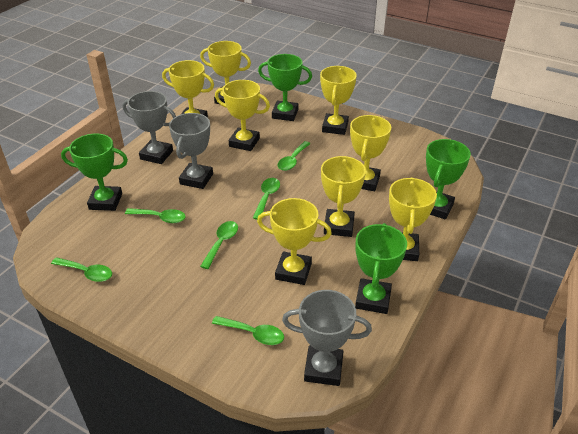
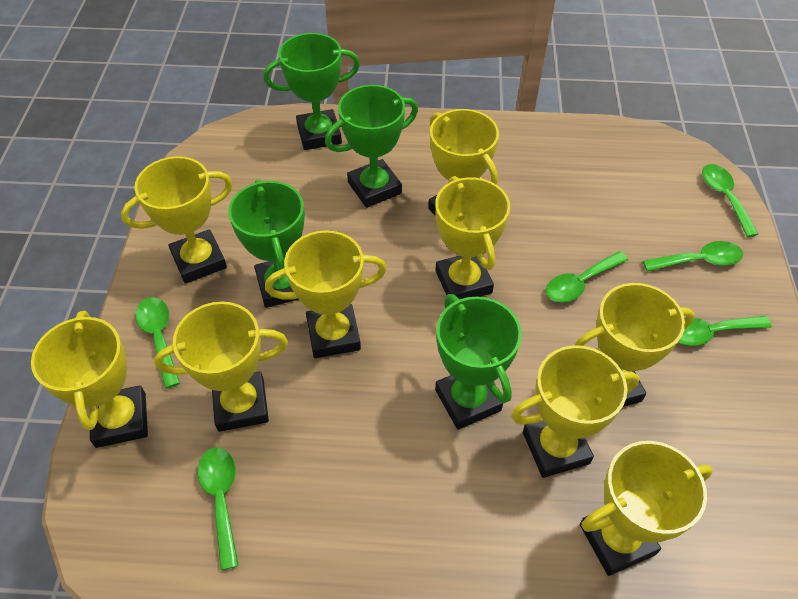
grey trophy: [122,91,176,164] [169,113,213,189] [282,290,372,386] = 3 -> none = 0
yellow trophy: [162,60,214,118] [200,41,251,104] [215,80,270,151] [257,198,332,285] [320,66,357,135] [321,156,366,237] [350,115,391,191] [389,177,437,261] = 8 -> [31,311,148,448] [121,156,233,284] [154,302,288,432] [265,230,387,358] [428,109,499,216] [435,176,510,299] [511,345,640,478] [575,283,695,407] [580,441,713,576] = 9

